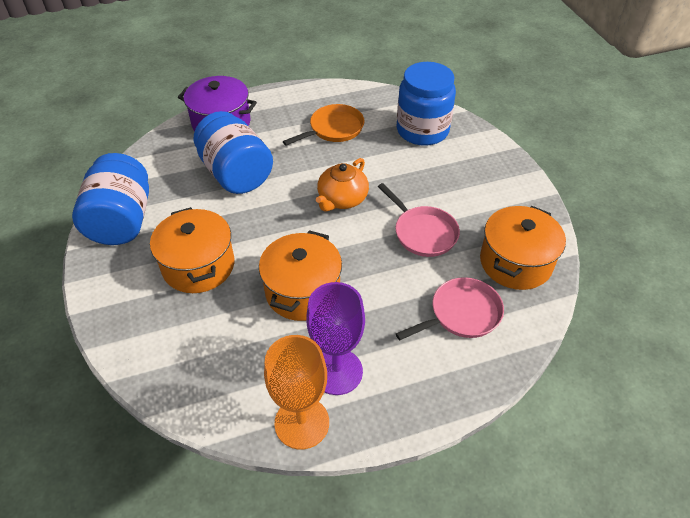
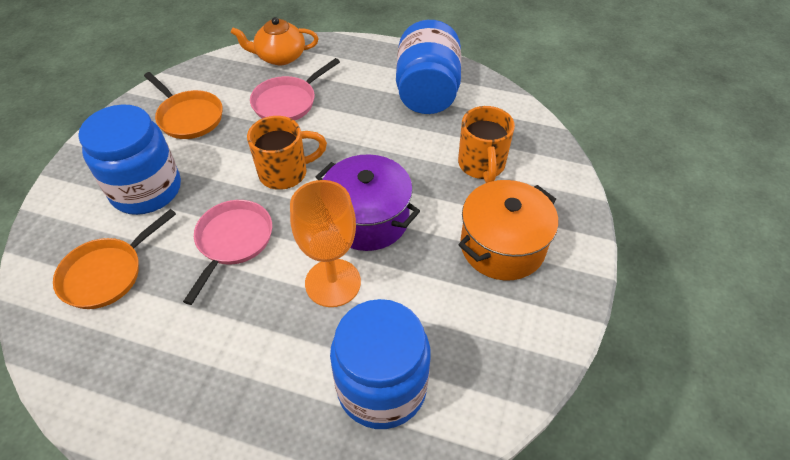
orange mug: none = 0 -> [247,116,327,190] [458,106,515,183] = 2
orange pan: [283,104,365,146] = 1 -> [53,209,176,309] [144,72,223,139] = 2
orange pot: [150,207,235,293] [259,230,342,321] [480,206,566,290] = 3 -> [458,180,558,281] = 1
purple goblet: [306,282,365,395] = 1 -> none = 0

